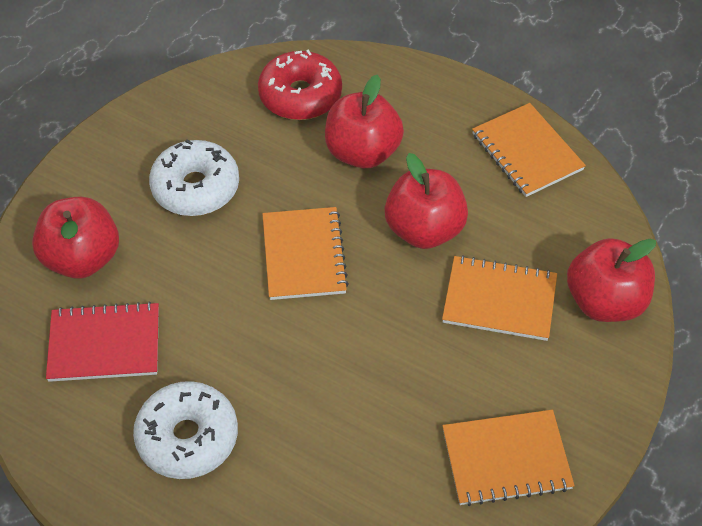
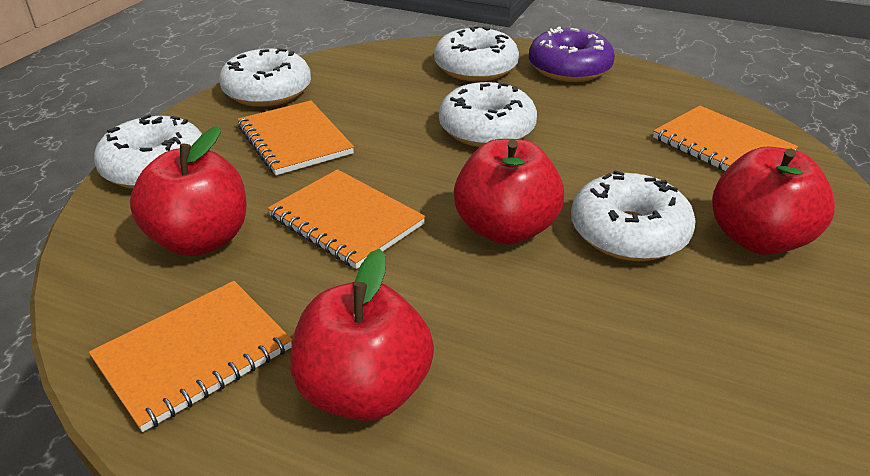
purple donut: none = 0 -> [529,27,615,82] = 1
red donut: [258,50,342,120] = 1 -> none = 0
red notebook: [46,302,159,382] = 1 -> none = 0
white donut: [133,381,238,479] [149,140,239,216] = 2 -> [94,115,202,189] [219,48,311,107] [434,26,519,82] [439,82,537,147] [571,170,696,261] = 5

